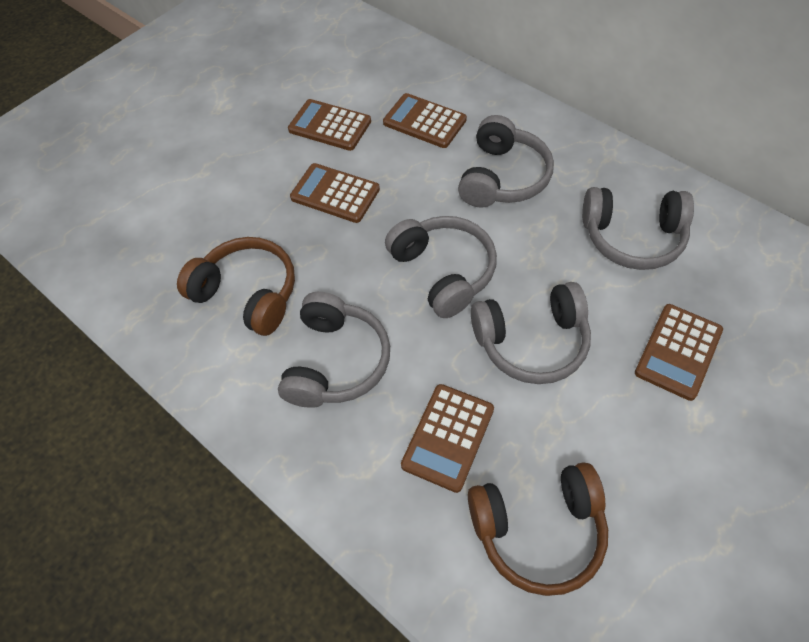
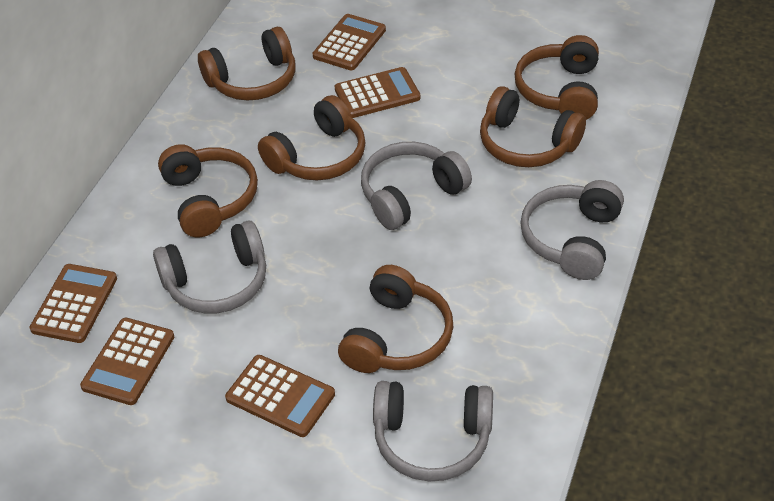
brown headphones: [177,237,295,336] [468,462,608,596] = 2 -> [158,144,258,237] [198,27,296,101] [258,95,365,180] [338,265,453,373] [480,86,586,167] [514,35,599,120] = 6
grey headphones: [278,292,390,408] [385,216,497,318] [458,115,554,208] [471,282,591,384] [582,187,694,270] = 5 -> [153,220,266,313] [361,142,472,230] [373,381,493,481] [520,180,624,280] = 4

